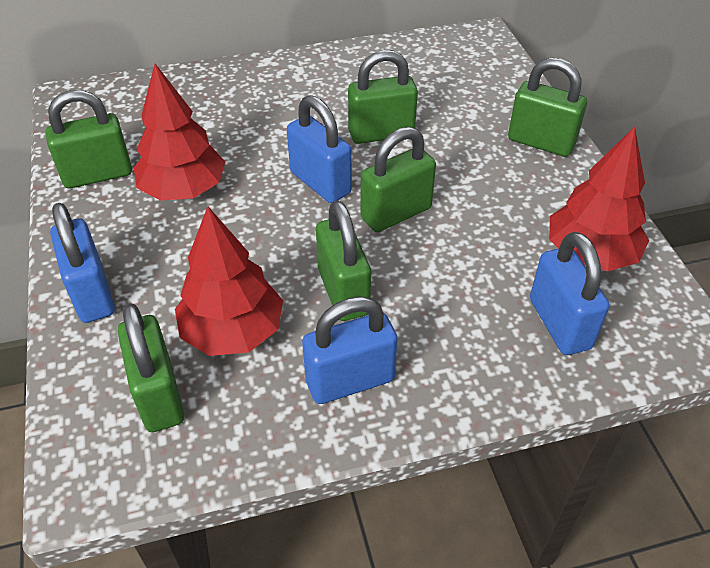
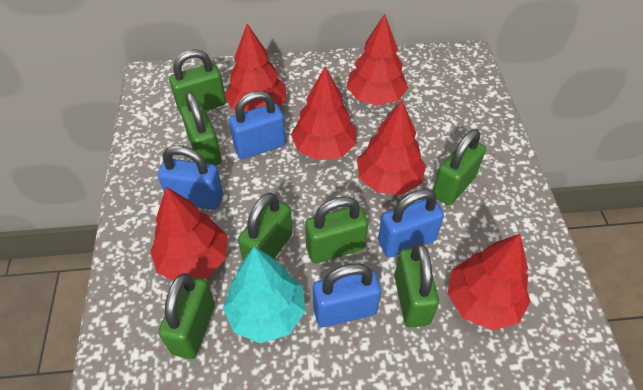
green padlock: [46,90,132,189] [118,303,184,432] [316,200,371,321] [348,50,418,144] [361,127,436,232] [508,58,587,157] = 6 -> [158,273,215,359] [169,49,226,114] [181,92,222,165] [238,193,292,260] [305,196,368,263] [394,243,439,327] [433,129,486,205] = 7
red tree: [134,64,225,201] [175,207,283,356] [549,127,649,271] = 3 -> [150,186,227,281] [225,24,286,112] [291,67,356,160] [346,14,408,106] [357,100,426,195] [448,234,531,330] = 6
turquoise tree: none = 0 -> [223,247,306,343] = 1

